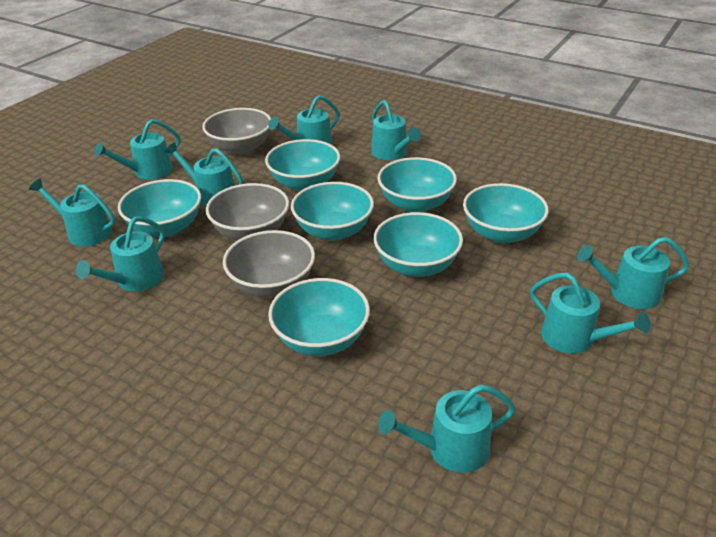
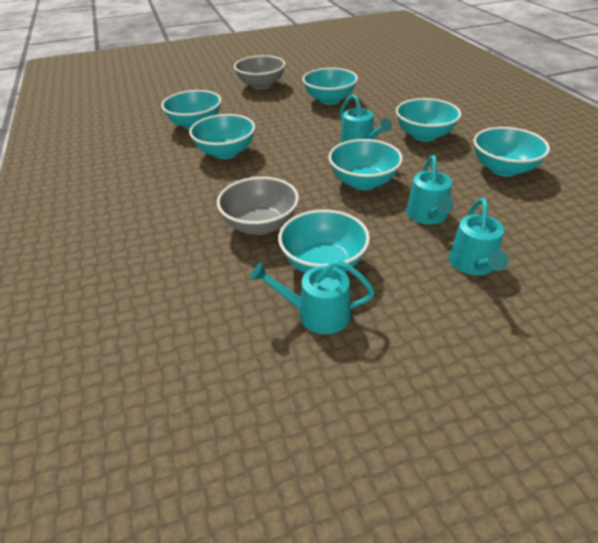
grey bowl: [202,108,271,155] [206,183,289,240] [223,230,315,298] = 3 -> [217,177,299,235] [234,55,286,90] = 2
turquoise watering can: [29,178,115,246] [76,217,165,291] [94,119,180,180] [165,142,243,206] [268,95,340,145] [371,100,421,160] [378,384,516,473] [530,272,651,354] [577,237,689,309] = 9 -> [250,260,375,334] [340,94,392,143] [407,155,454,225] [449,198,509,275] = 4

